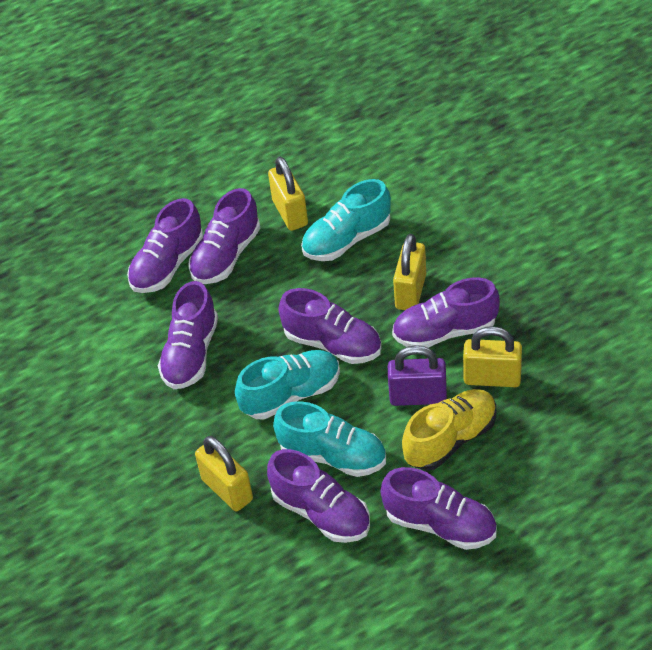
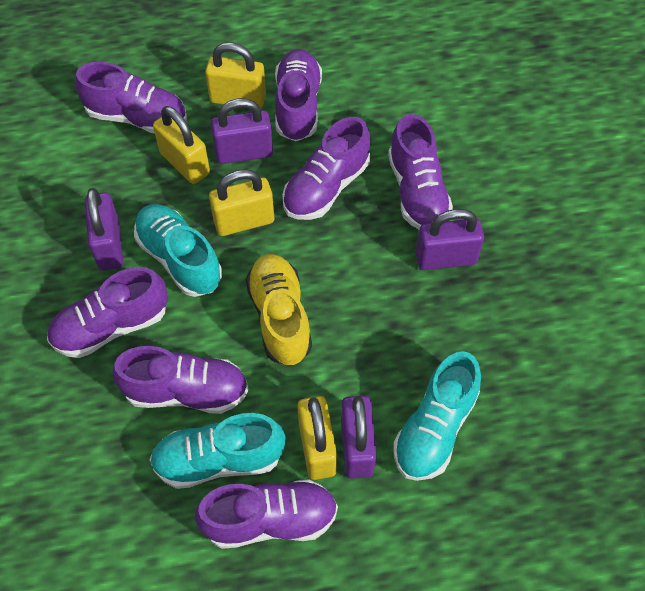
purple padlock: [388,345,447,406] = 1 -> [85,188,123,271] [211,98,273,164] [341,396,376,479] [416,209,484,270] = 4

